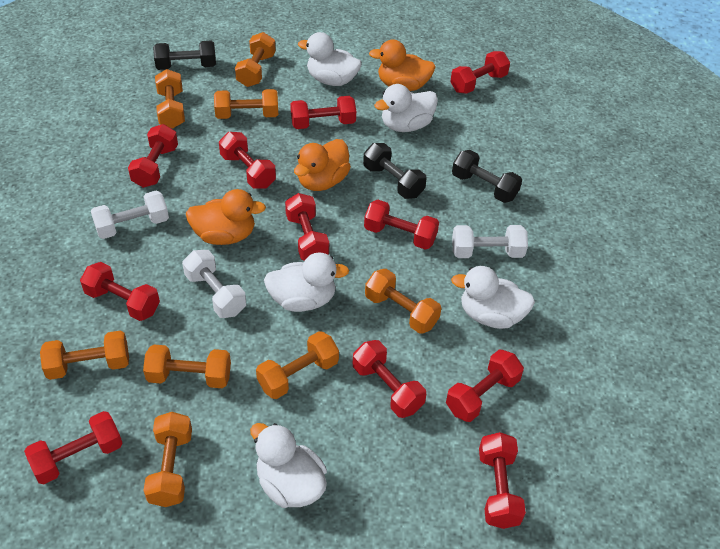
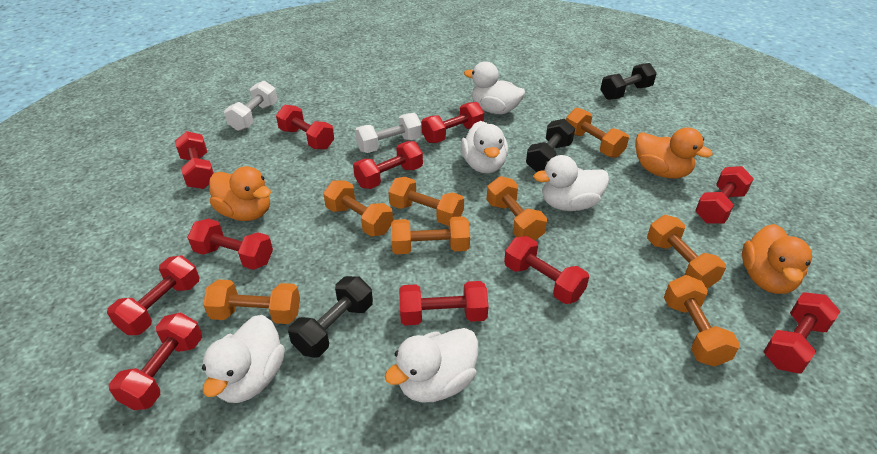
white dumbbell: [91,191,169,239] [182,250,246,318] [452,225,528,258] = 3 -> [224,81,278,131] [355,113,422,153] = 2

